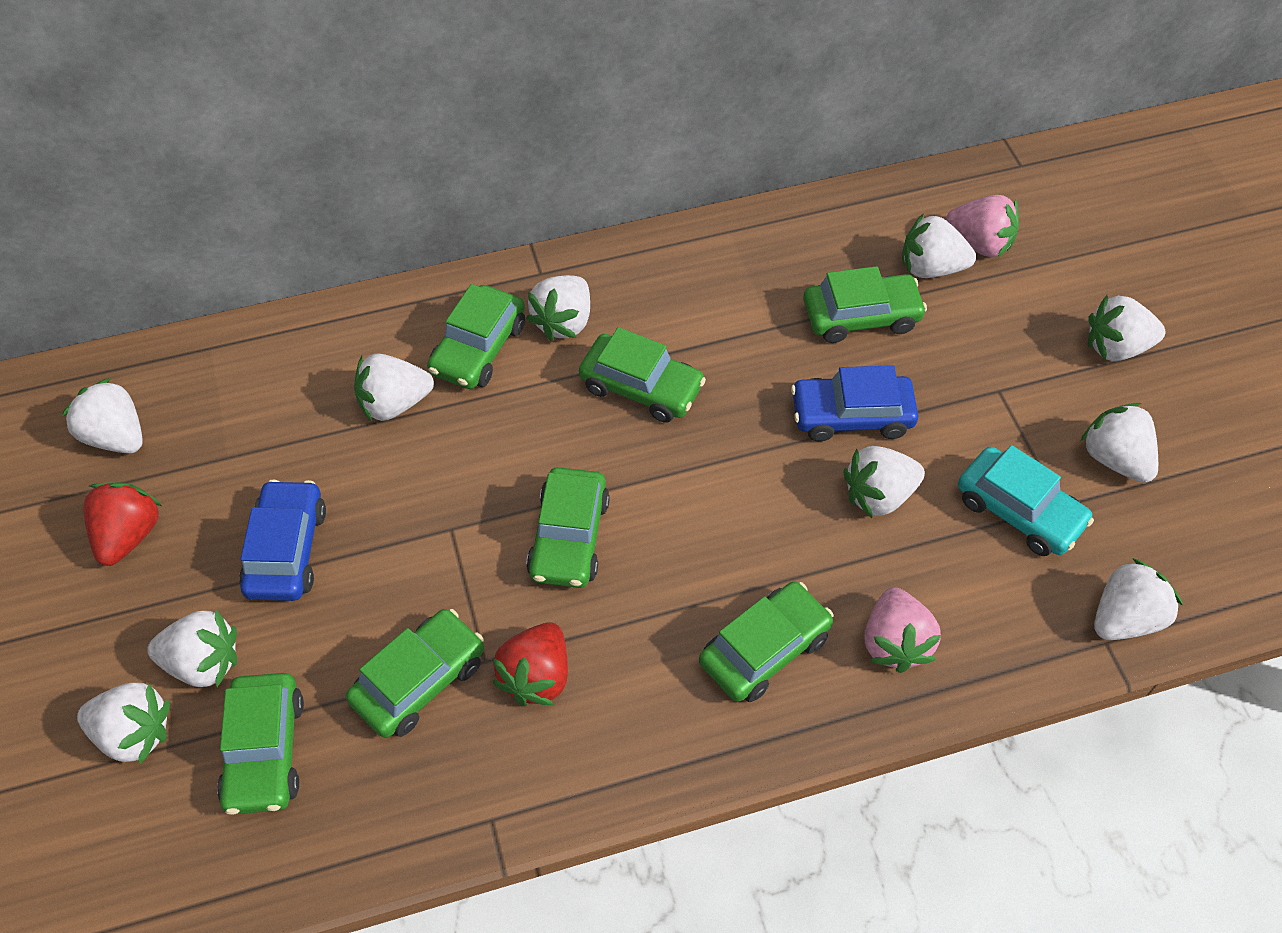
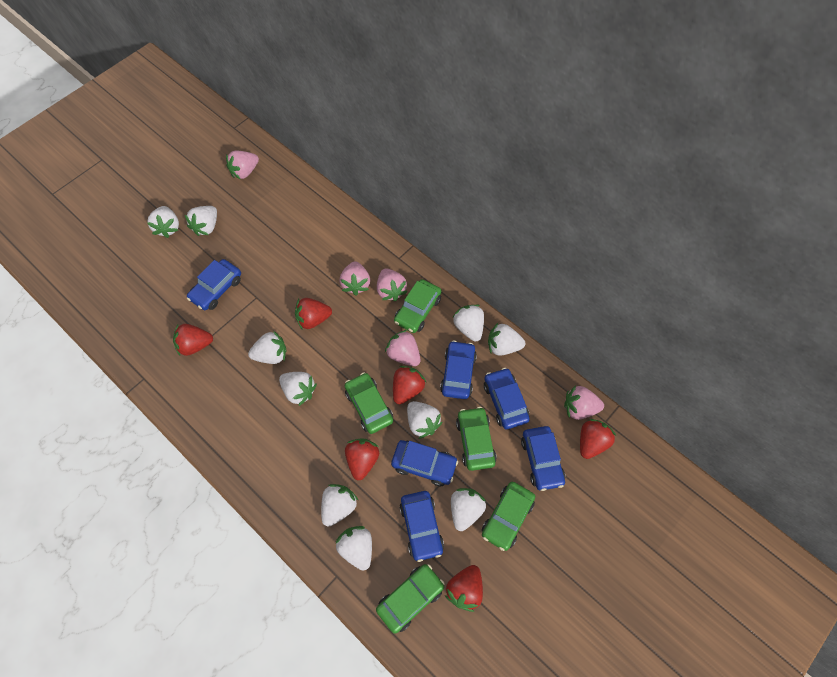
blue car: [239,479,326,601] [791,365,918,442] = 2 -> [187,259,241,311] [391,440,458,486] [400,491,444,562] [440,341,477,399] [484,368,530,429] [521,426,565,491] = 6
green car: [217,673,304,815] [346,609,484,738] [427,284,525,389] [526,467,610,588] [579,327,706,423] [699,581,833,702] [803,266,927,343] = 7 -> [345,372,393,434] [376,564,445,634] [394,279,441,333] [456,407,497,471] [482,482,535,551] = 5
pink strawberry: [864,587,941,673] [946,195,1019,257] = 2 -> [226,150,259,179] [339,261,370,295] [377,269,407,301] [385,330,421,366] [564,385,604,420] = 5
red strawberry: [83,482,162,566] [492,622,568,705] = 2 -> [173,324,213,356] [295,298,332,330] [345,438,379,480] [393,366,426,404] [445,565,483,612] [580,419,616,459] = 6
turquoise car: [958,445,1094,556] = 1 -> none = 0

